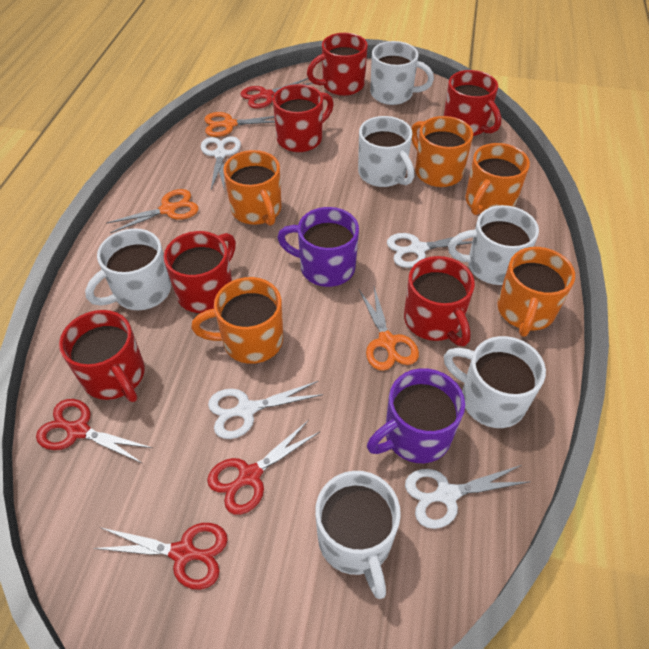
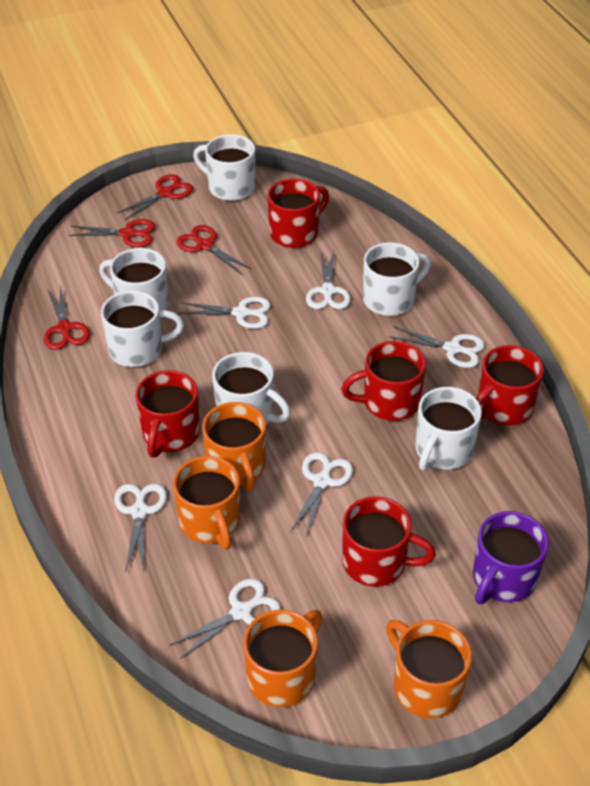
orange mug: [191,277,283,364] [223,150,281,226] [411,116,473,187] [465,143,530,215] [497,247,575,337] = 5 -> [173,456,240,550] [202,402,266,491] [243,609,323,707] [386,620,472,718] = 4
orange scissors: [106,189,199,233] [205,112,275,137] [359,287,419,371] = 3 -> none = 0
purple mug: [277,207,359,287] [367,368,465,463] = 2 -> [473,511,549,604] = 1
red mug: [59,310,145,402] [164,231,236,313] [273,84,334,152] [307,33,368,96] [404,256,475,346] [444,70,501,136] = 6 -> [136,370,200,458] [268,179,329,248] [341,341,426,421] [342,496,436,587] [476,345,544,425] = 5
white scissors: [201,136,241,191] [208,381,324,439] [387,233,472,268] [405,465,529,529] = 4 -> [114,483,167,572] [169,578,281,660] [178,297,271,329] [290,452,353,537] [306,250,351,309] [390,326,485,368] = 6

